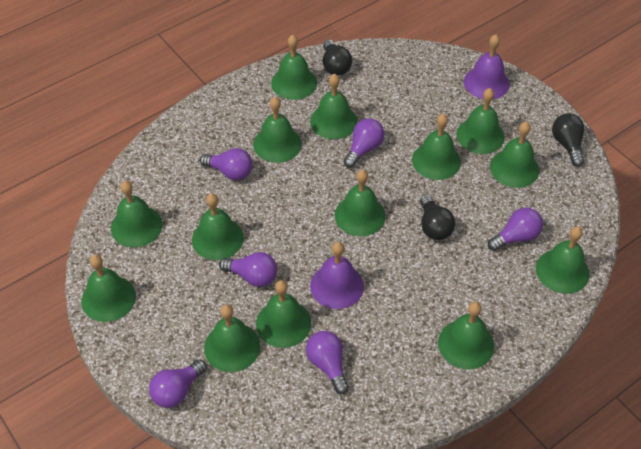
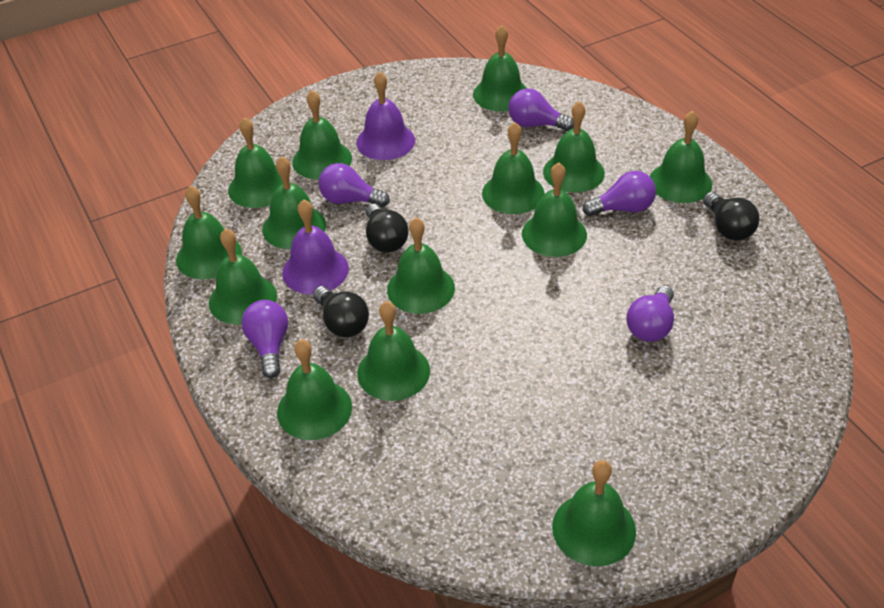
purple light bulb: [149,359,207,408] [200,148,253,180] [219,252,277,287] [306,331,349,394] [344,118,385,168] [488,207,543,251] = 6 -> [241,300,288,378] [319,163,390,207] [509,88,574,131] [583,171,656,216] [627,285,674,342] = 5

